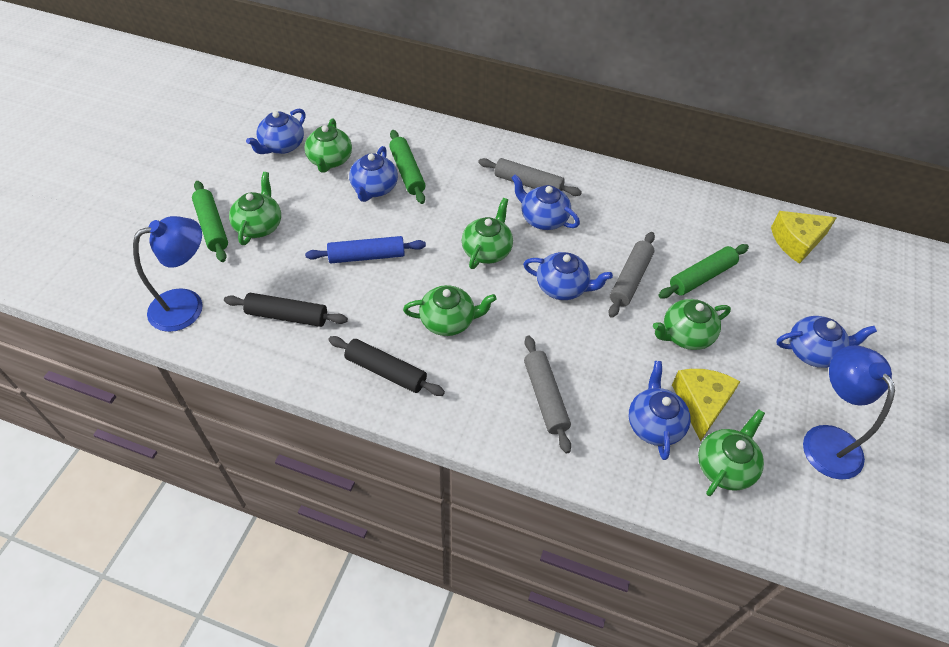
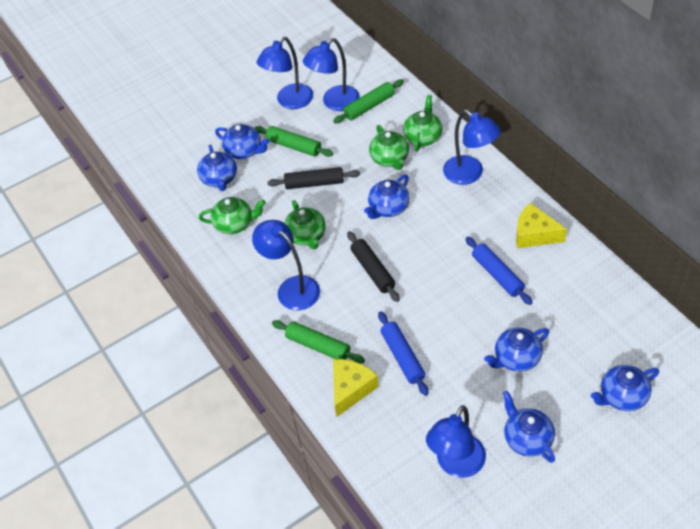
blue lamp: [133,216,203,332] [803,345,895,480] = 2 -> [252,220,320,310] [257,37,313,109] [303,38,360,111] [426,405,486,478] [443,110,501,185] = 5
blue rolling pin: [305,236,426,263] = 1 -> [378,311,428,396] [465,237,532,305] = 2
green teapot: [229,172,281,245] [304,118,352,173] [403,285,497,336] [462,198,513,269] [653,299,731,350] [698,409,765,496] = 6 -> [199,197,266,234] [284,200,326,249] [369,125,409,170] [403,95,443,151] = 4
grey rolling pin: [478,158,582,196] [524,336,571,453] [608,232,655,318] = 3 -> none = 0

